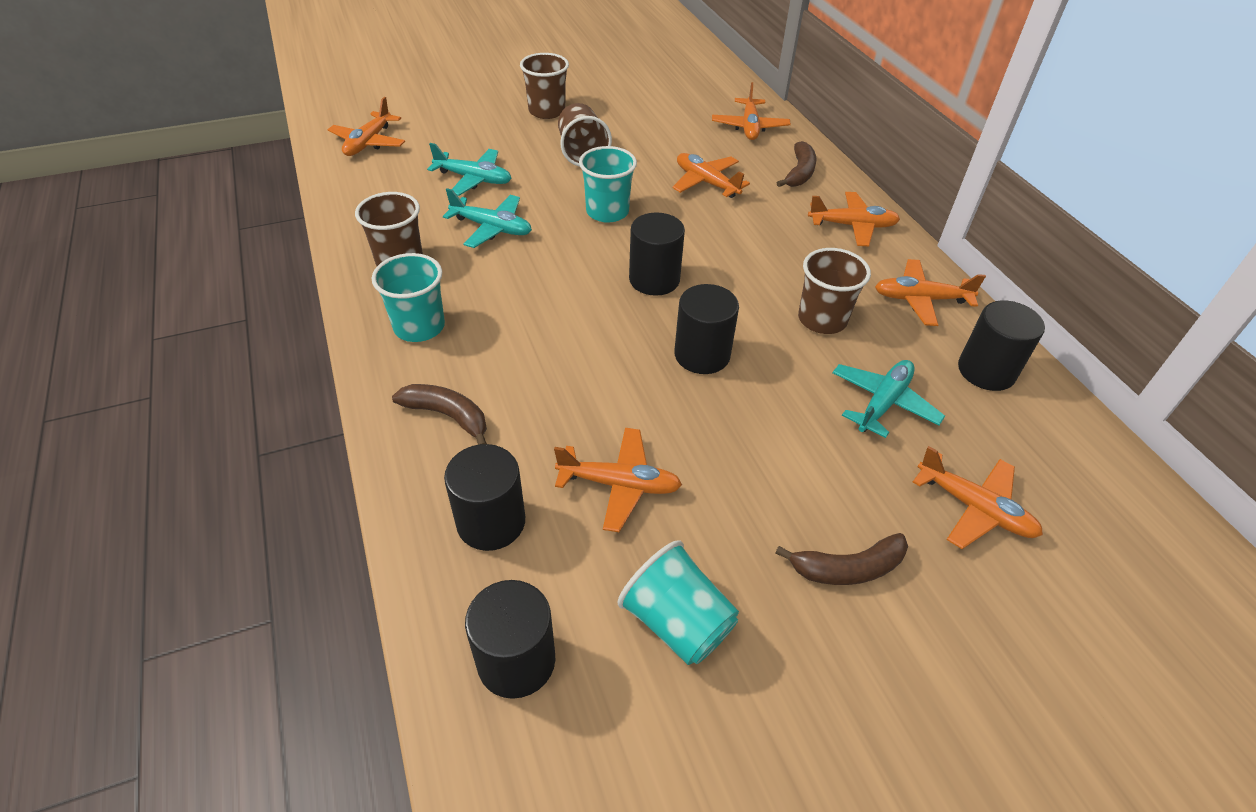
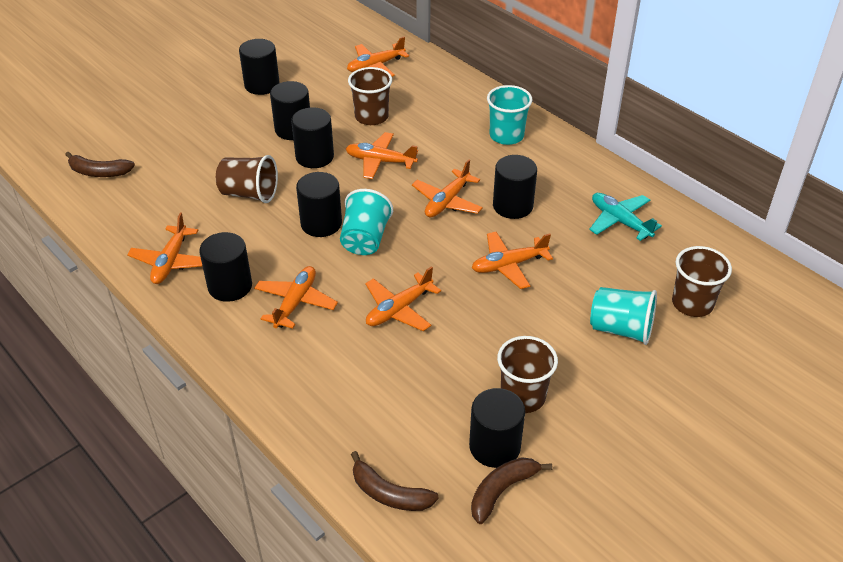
black cylinder: [444,444,525,551] [465,580,555,699] [629,213,685,296] [674,284,739,374] [958,300,1045,391] = 5 -> [199,232,252,302] [239,39,280,95] [270,81,310,140] [291,107,334,168] [296,172,342,237] [469,388,525,468] [493,155,537,219] = 7
turquoise plane: [427,143,511,196] [443,188,532,248] [833,360,945,438] = 3 -> [589,193,662,241] = 1

